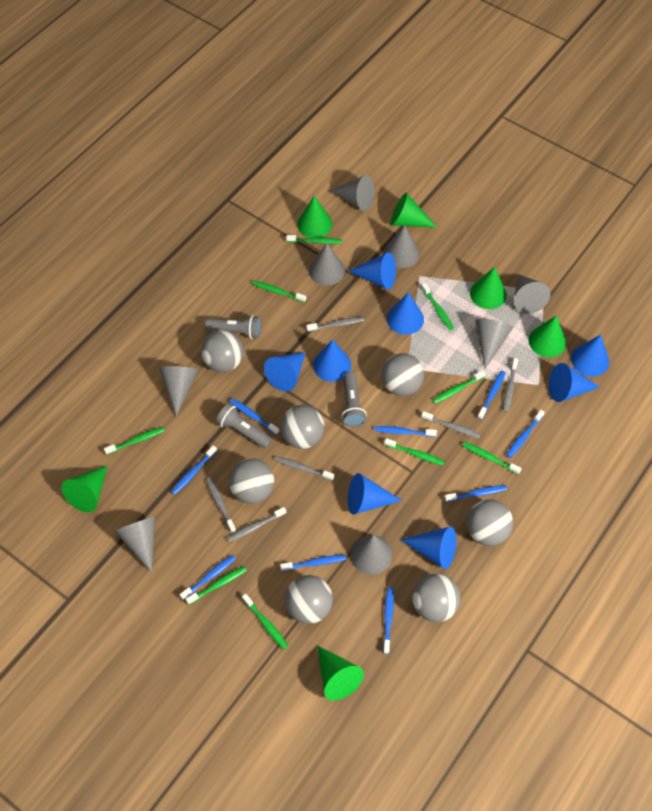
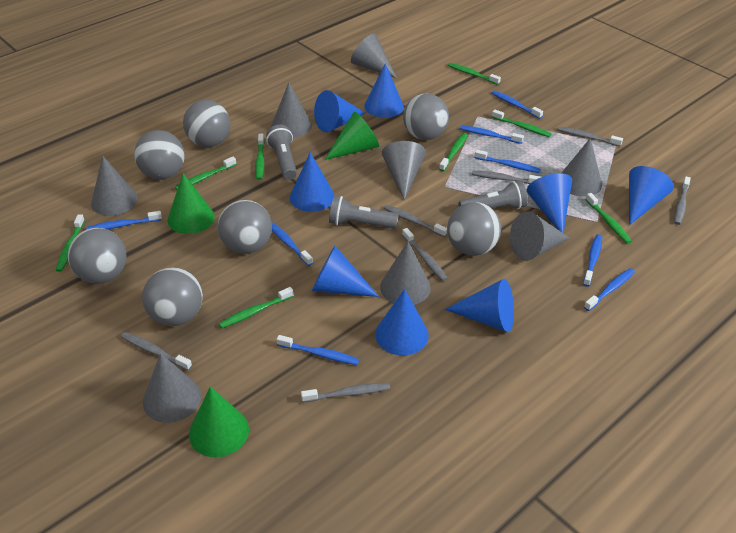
blue toothbrush: [171,445,217,495] [180,555,236,600] [229,398,279,435] [280,555,346,571] [375,426,437,437] [383,587,394,654] [445,485,507,502] [477,371,506,420] [506,410,545,458] = 9 -> [87,211,162,229] [272,222,313,266] [276,335,359,365] [460,125,524,144] [474,150,541,173] [492,90,543,119] [583,234,602,287] [584,268,635,311] = 8
green cone: [62,465,108,512] [297,195,332,238] [318,646,364,701] [390,193,437,227] [470,267,507,309] [529,315,566,358] = 6 -> [168,173,215,234] [189,386,249,457] [324,112,379,160] = 3
green toothbrush: [104,427,164,455] [186,566,247,605] [242,594,288,649] [252,281,306,303] [286,235,342,244] [384,438,445,465] [421,283,454,330] [433,370,485,404] [462,442,522,474] = 9 -> [56,214,85,272] [175,157,236,190] [219,287,294,328] [255,134,265,180] [439,133,468,171] [448,63,501,85] [492,109,551,137] [585,193,632,244] = 8
grey toothbrush: [206,478,236,533] [227,507,286,542] [274,456,334,481] [306,317,364,332] [421,411,481,438] [503,358,518,412] = 6 -> [121,332,192,371] [301,383,390,402] [384,205,447,237] [402,228,448,281] [472,171,541,184] [557,126,623,146] [674,177,691,225] = 7

